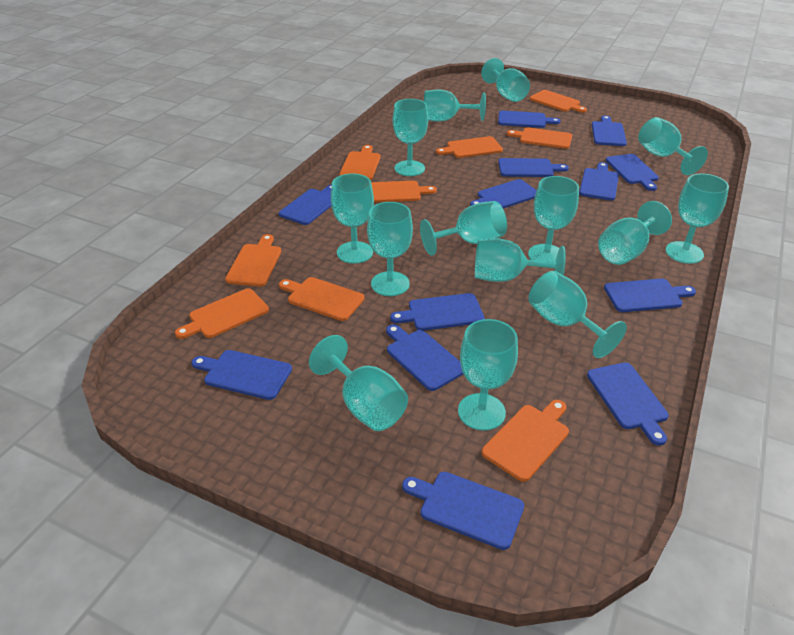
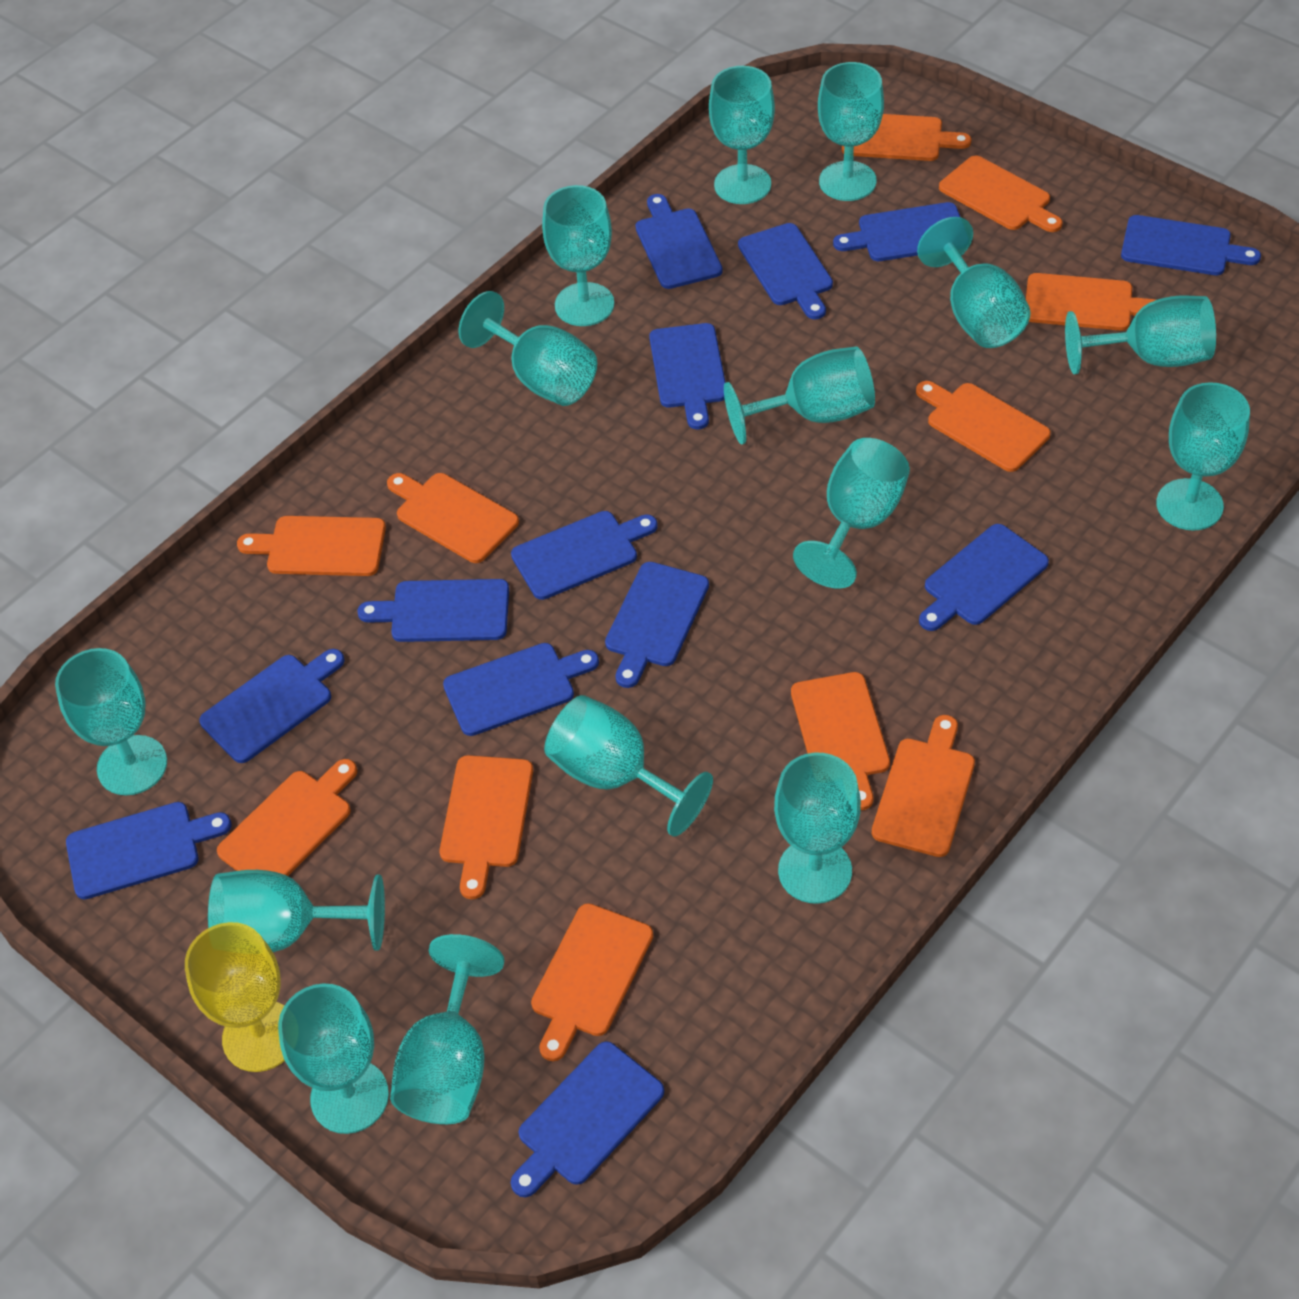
orange cutting board: [175,288,269,339] [225,234,281,287] [279,277,364,321] [339,145,381,180] [371,181,437,203] [436,136,503,158] [482,400,569,482] [507,127,572,149] [530,90,587,113] = 9 -> [217,759,358,876] [237,516,386,576] [387,473,519,563] [440,755,533,899] [531,903,653,1061] [791,672,890,810] [842,114,971,161] [872,715,975,857] [916,381,1051,472] [939,155,1063,232] [1026,273,1156,331] = 11
turquoise goblet: [309,335,408,431] [331,173,374,264] [367,202,413,296] [393,99,428,176] [420,201,507,256] [424,90,486,122] [458,319,518,431] [475,238,566,282] [481,58,530,102] [528,176,579,261] [528,271,627,358] [598,201,672,265] [638,117,708,175] [665,173,729,264] = 14 -> [55,648,167,795] [208,870,385,952] [278,983,389,1134] [390,934,504,1124] [459,291,597,406] [542,185,614,326] [544,695,713,837] [709,66,775,204] [724,346,875,445] [774,752,861,904] [793,438,910,589] [818,62,884,201] [917,217,1031,348] [1065,296,1216,375] [1156,382,1250,531] = 15
yellow goblet: none = 0 -> [185,922,285,1072] = 1

